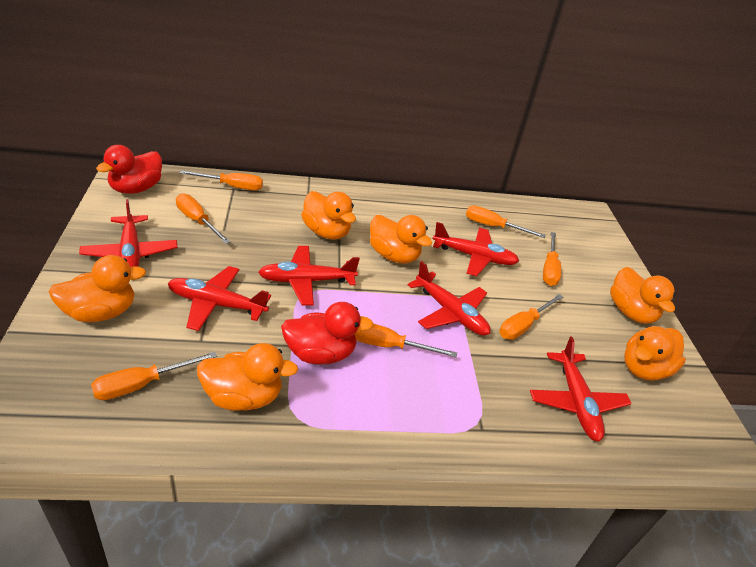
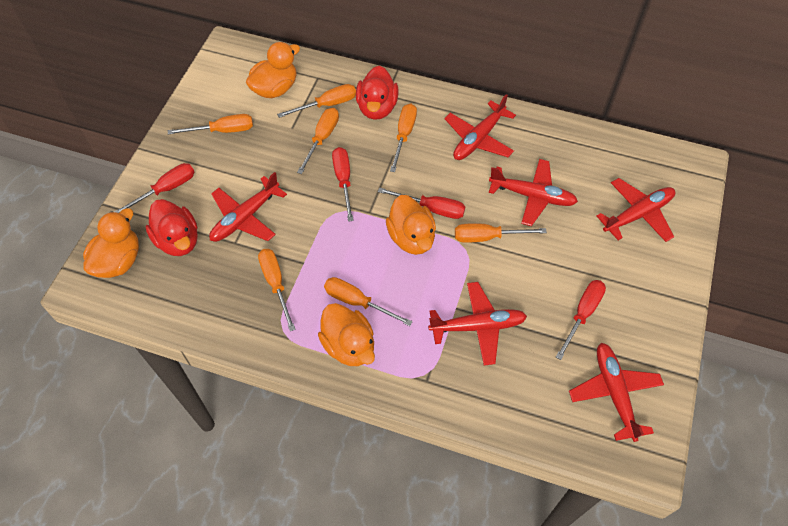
orange duck: [49,255,146,322] [197,343,298,411] [301,191,356,240] [370,215,432,264] [610,267,676,324] [624,326,686,380] = 6 -> [83,208,139,278] [246,42,300,98] [318,303,375,366] [386,195,436,255] = 4
red screwdriver: none = 0 -> [114,163,194,213] [332,147,354,222] [378,188,465,219] [556,280,606,360] = 4

